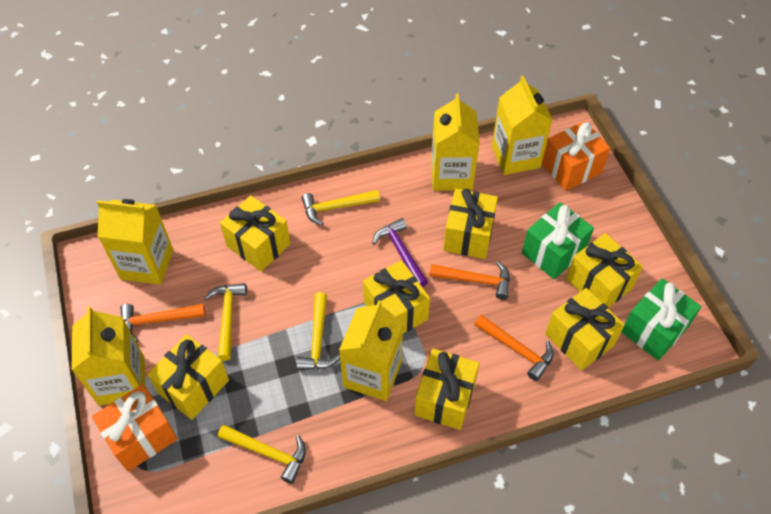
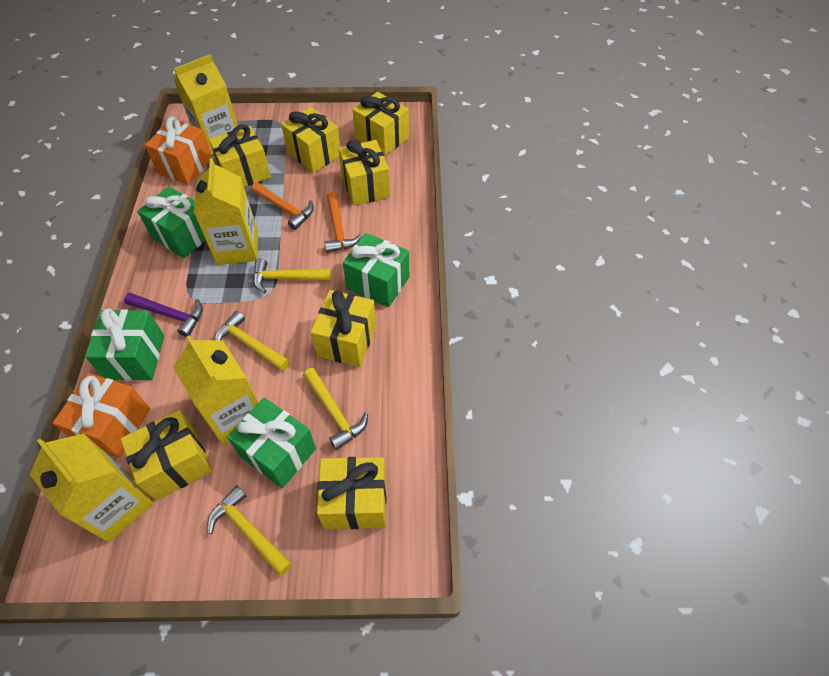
green gift: [522,202,594,279] [621,278,701,361] = 2 -> [85,308,164,381] [137,186,206,258] [227,397,316,488] [343,233,409,307] = 4
orange hammer: [120,304,206,342] [429,261,510,300] [474,315,554,381] = 3 -> [251,182,314,230] [324,192,362,253] = 2
yellow carton: [72,306,145,406] [97,199,173,285] [339,300,403,401] [431,94,480,191] [492,76,553,175] = 5 -> [30,434,154,543] [173,335,259,445] [174,54,238,155] [194,158,258,265] = 4

